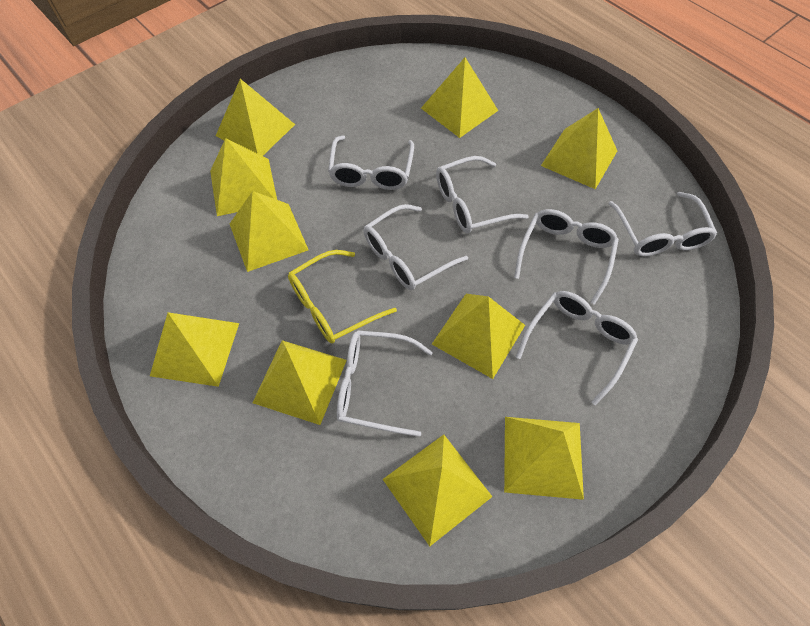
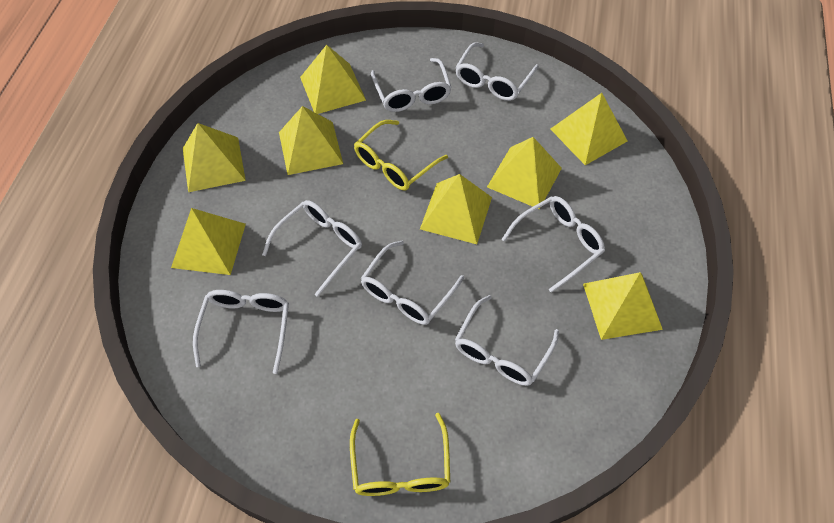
yellow glasses: [288,250,397,343] = 1 -> [350,413,450,496] [354,120,448,190] = 2
yellow pyramid: [150,312,239,387] [210,138,277,216] [216,79,295,156] [230,191,308,272] [253,340,347,425] [383,435,492,546] [421,58,498,138] [432,294,525,379] [504,417,584,500] [541,108,617,189] = 10 -> [171,208,246,275] [183,123,246,192] [279,106,343,175] [300,45,366,114] [420,174,492,244] [487,137,562,210] [551,93,627,165] [583,272,663,340] = 8

